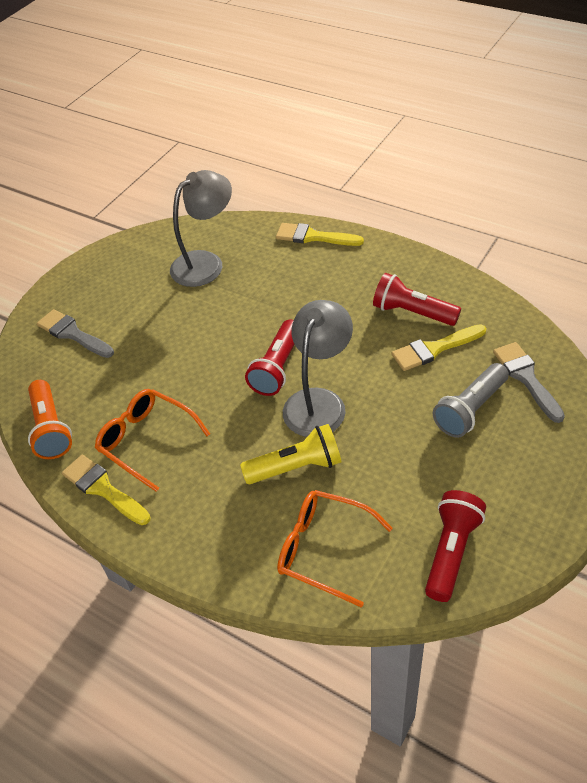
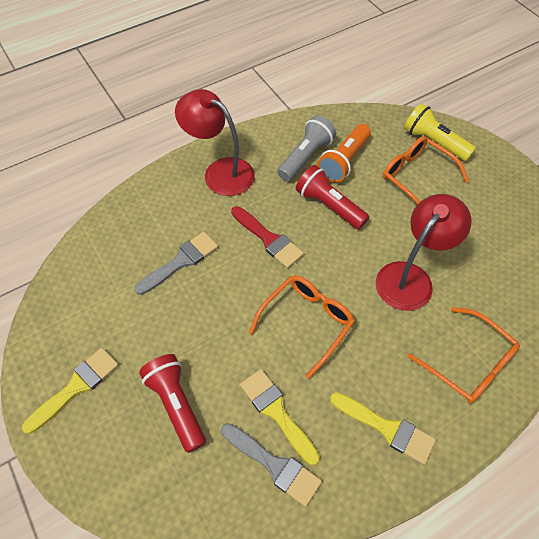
grey lamp: [170,170,232,287] [283,300,353,437] = 2 -> none = 0
orange glasses: [95,389,210,492] [277,490,393,608] = 2 -> [249,275,355,378] [383,136,469,204] [407,307,520,404] = 3
red brush: none = 0 -> [231,206,304,268] = 1
red flashlight: [245,320,294,396] [373,273,461,326] [425,490,486,602] = 3 -> [139,354,206,453] [296,165,369,229] = 2
red lamp: none = 0 -> [175,89,255,196] [376,194,472,311] = 2

